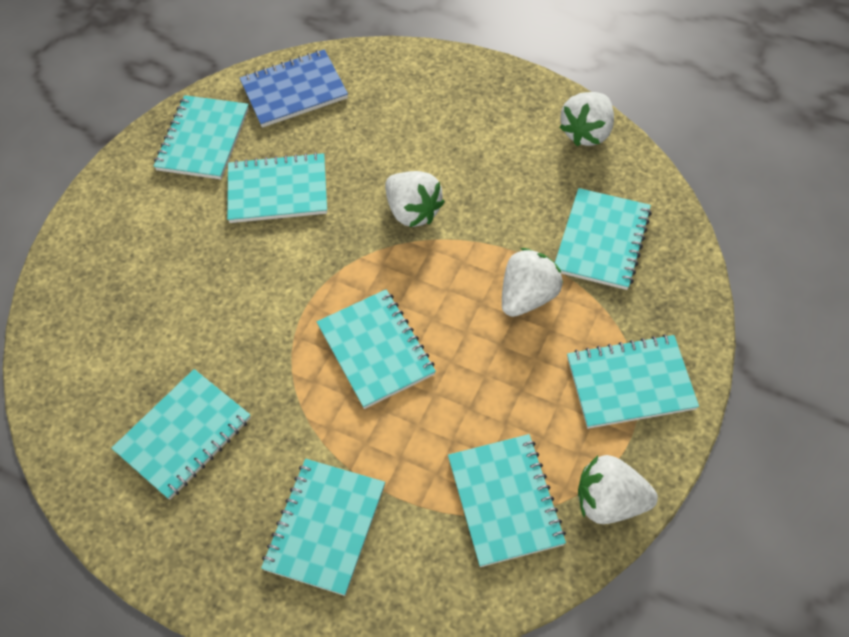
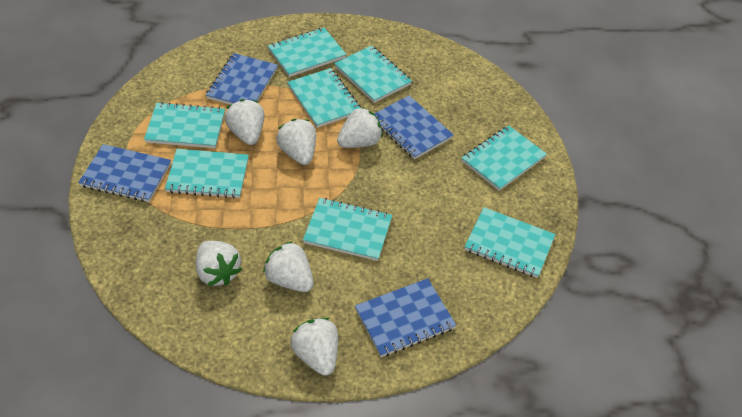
blue notebook: [240,49,348,128] = 1 -> [78,144,171,202] [206,53,278,105] [355,278,456,357] [374,96,454,159] = 4
white strawberry: [385,171,445,227] [502,248,563,317] [559,92,614,146] [578,455,658,524] = 4 -> [196,241,242,286] [225,99,264,145] [263,241,314,292] [276,119,316,165] [290,318,338,376] [337,107,383,148] = 6

